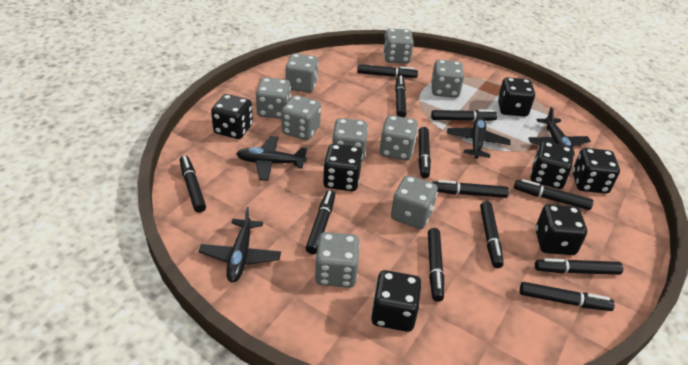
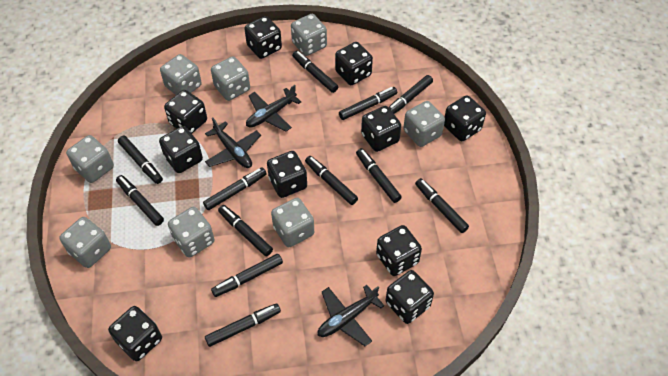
black dice: [211,94,253,139] [323,144,363,191] [371,270,421,332] [498,77,535,117] [531,141,574,189] [535,204,587,255] [572,148,620,194] = 7 -> [108,306,162,361] [159,126,203,173] [164,90,207,134] [245,16,282,59] [267,151,307,198] [335,42,373,85] [361,106,401,152] [376,225,422,276] [386,270,434,324] [444,95,486,141] = 10
black plane: [199,207,281,283] [236,136,307,181] [447,117,511,158] [528,107,591,155] = 4 -> [205,117,261,168] [246,85,301,132] [318,285,385,346] = 3
grey dice: [256,78,291,119] [281,95,321,140] [285,53,318,93] [315,232,360,288] [332,118,368,162] [379,115,418,160] [383,29,414,63] [391,175,438,229] [431,60,464,98] = 9 -> [59,217,111,268] [66,135,114,183] [160,54,202,95] [168,207,215,258] [211,56,250,101] [271,198,314,247] [291,14,327,56] [403,101,445,147] = 8

